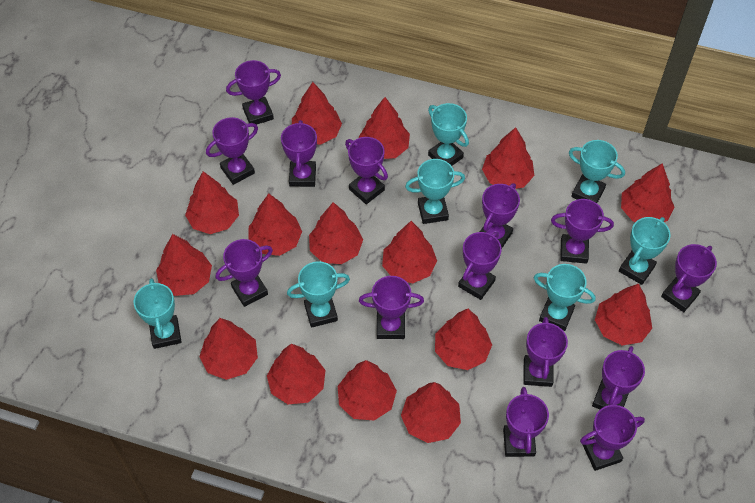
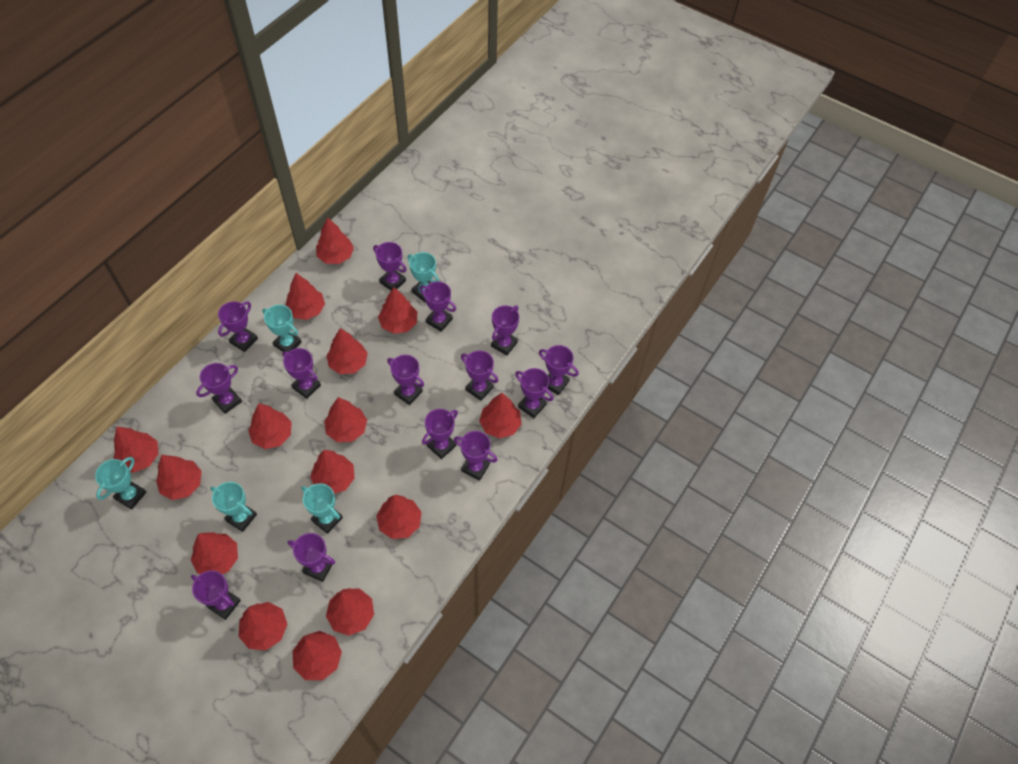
turquoise trophy: [134,278,182,349] [287,261,350,328] [405,159,465,224] [428,103,469,166] [534,264,596,331] [569,140,625,203] [619,217,671,285] = 7 -> [95,457,146,510] [210,482,257,532] [262,305,301,352] [301,483,343,534] [407,252,439,302] = 5

